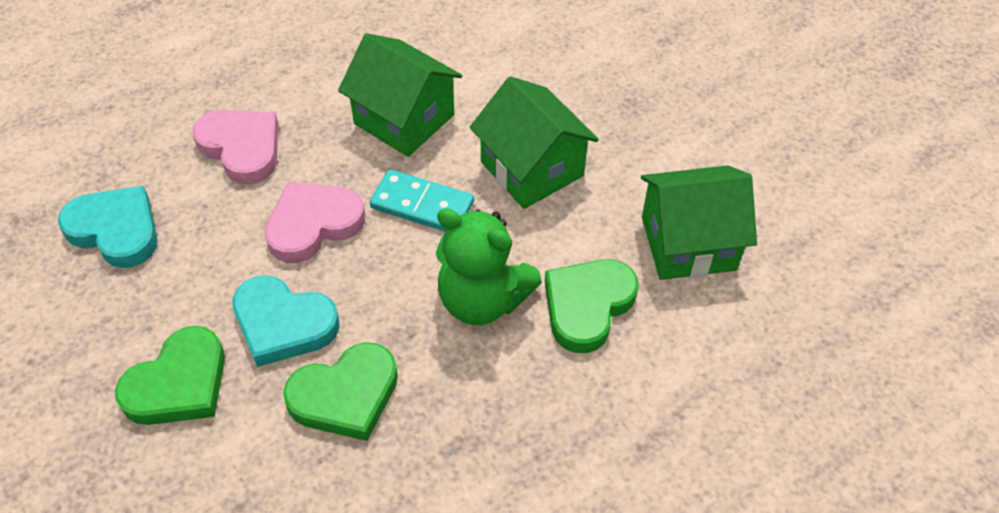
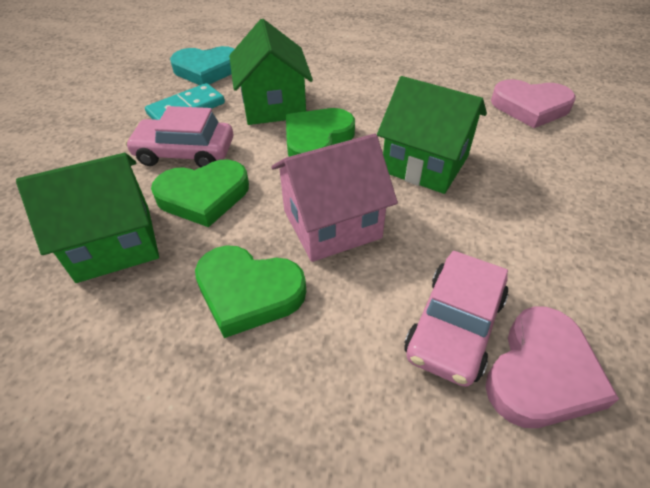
green teddy bear: [436,208,542,325] = 1 -> none = 0
pink car: none = 0 -> [125,106,233,167] [404,251,508,387] = 2
pink house: none = 0 -> [271,134,398,262] = 1
turquoise heart: [58,186,158,268] [232,275,340,367] = 2 -> [170,46,234,85] = 1

